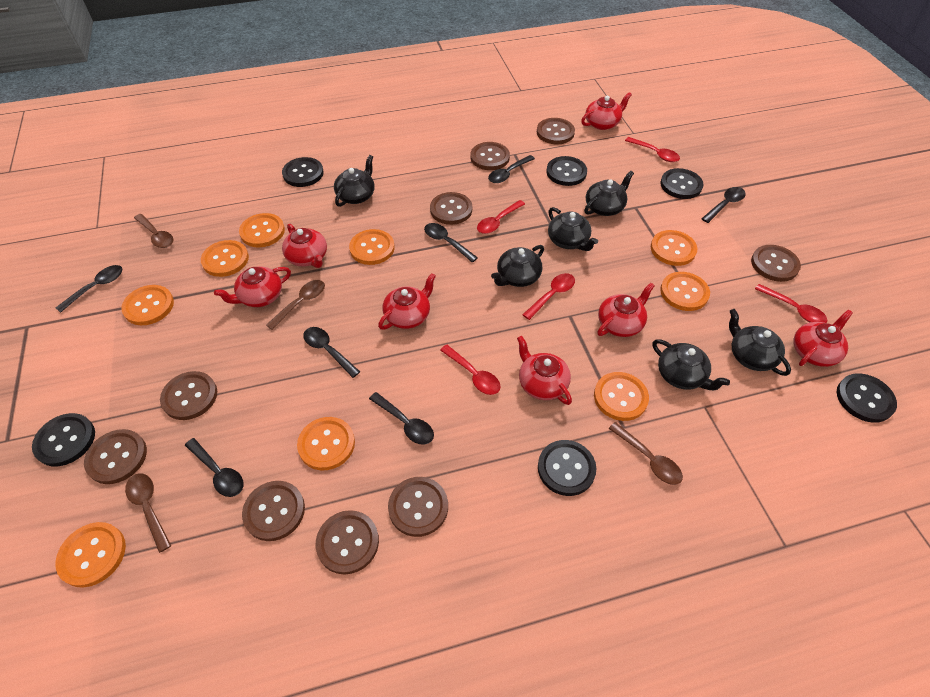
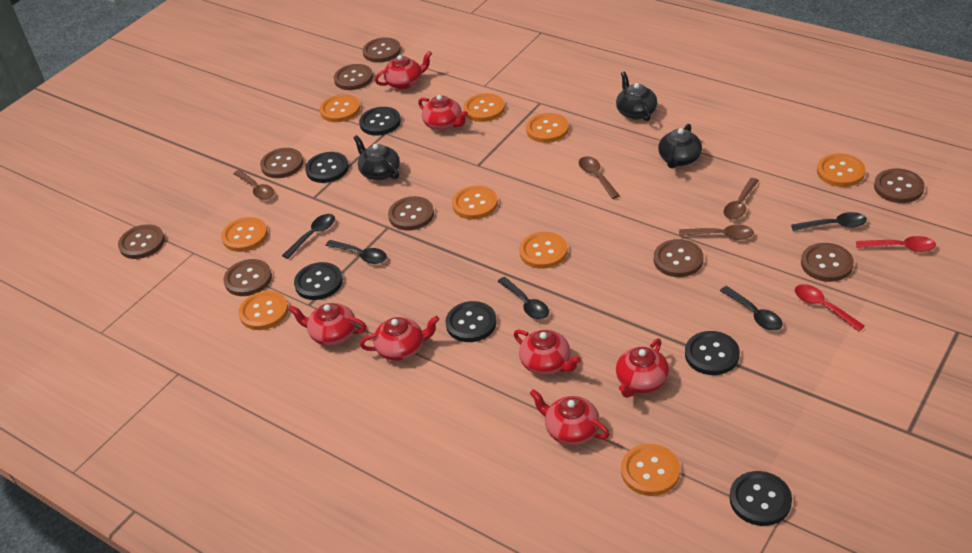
black spoon: [56,265,123,313] [185,438,243,497] [303,327,360,378] [369,392,434,445] [424,223,478,263] [488,155,535,183] [701,187,746,223] = 7 -> [282,214,335,259] [325,240,387,264] [497,277,549,319] [720,286,783,331] [791,212,867,231] = 5
black teapot: [334,155,375,207] [491,245,544,287] [548,207,598,251] [584,171,634,216] [652,339,730,390] [729,309,791,376] = 6 -> [353,135,400,180] [616,72,657,121] [658,124,702,169] = 3
red spoon: [440,345,501,395] [477,200,525,234] [522,273,575,320] [625,137,680,162] [755,284,828,323] = 5 -> [795,284,865,332] [856,236,936,252] = 2

